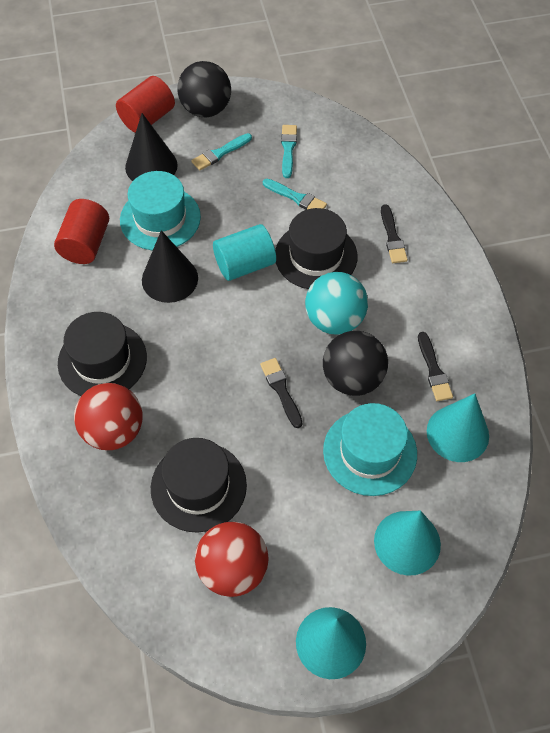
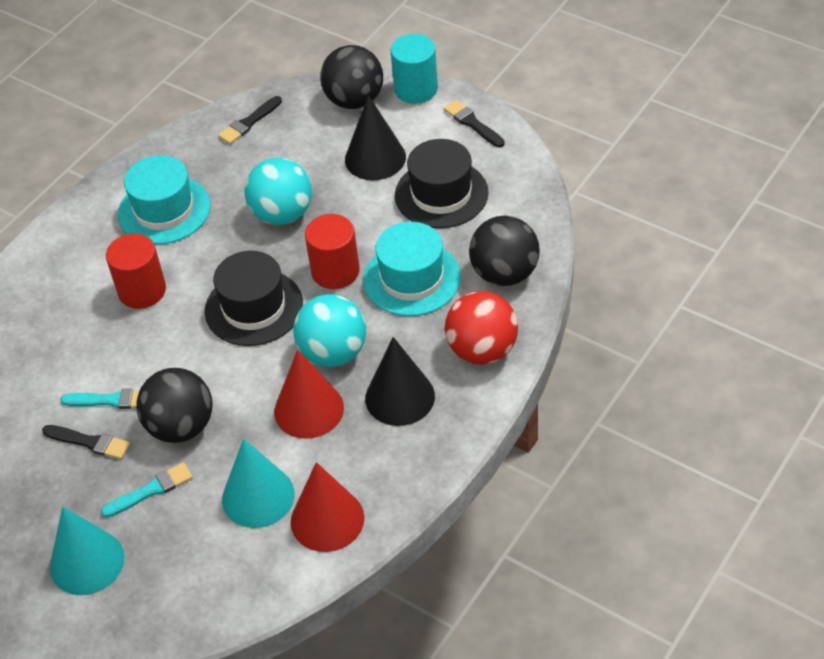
black ball: [177,61,231,117] [323,331,388,396] = 2 -> [136,368,212,443] [320,45,383,109] [469,216,540,286] = 3
black hat: [58,312,147,396] [151,438,247,533] [275,208,357,289] = 3 -> [205,251,303,346] [395,139,489,228] = 2
red ball: [74,383,143,450] [195,522,269,597] = 2 -> [445,291,518,365] = 1
red cone: none = 0 -> [274,350,344,439] [291,462,364,552] = 2
turquoise ball: [305,272,368,335] = 1 -> [244,158,312,225] [293,294,366,367] = 2
turquoise brush: [191,133,252,171] [263,179,327,210] [281,125,297,178] = 3 -> [60,389,140,409] [101,462,193,518] = 2
turquoise cone: [296,607,366,679] [374,511,441,576] [427,394,489,462] = 3 -> [50,506,124,595] [222,439,295,528] = 2

